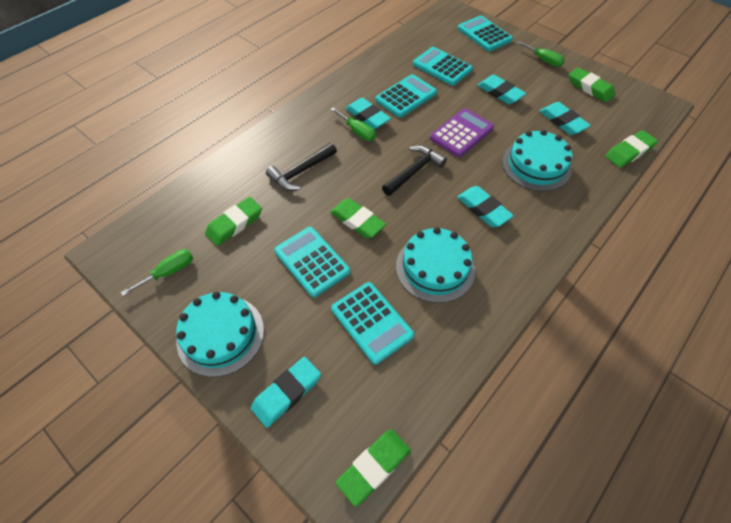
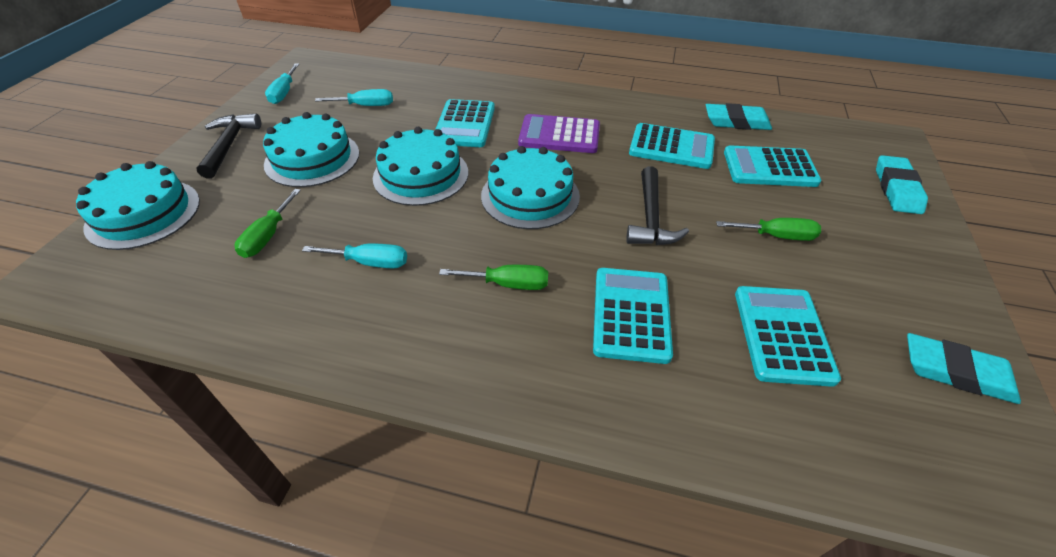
green eraser: [205,197,262,246] [330,198,386,239] [336,429,411,507] [569,67,615,102] [605,130,658,168] = 5 -> none = 0
turquoise cake: [176,292,264,377] [396,227,475,303] [502,130,573,191] = 3 -> [76,161,200,250] [263,112,359,187] [373,127,468,206] [481,146,580,229] = 4
turquoise eraser: [251,357,321,428] [346,98,391,129] [457,186,514,227] [477,75,526,104] [540,102,591,135] = 5 -> [706,103,772,130] [876,155,928,214] [907,333,1021,404] = 3
turquoise screwdriver: none = 0 -> [265,64,299,104] [302,243,407,269] [315,89,393,106] = 3

